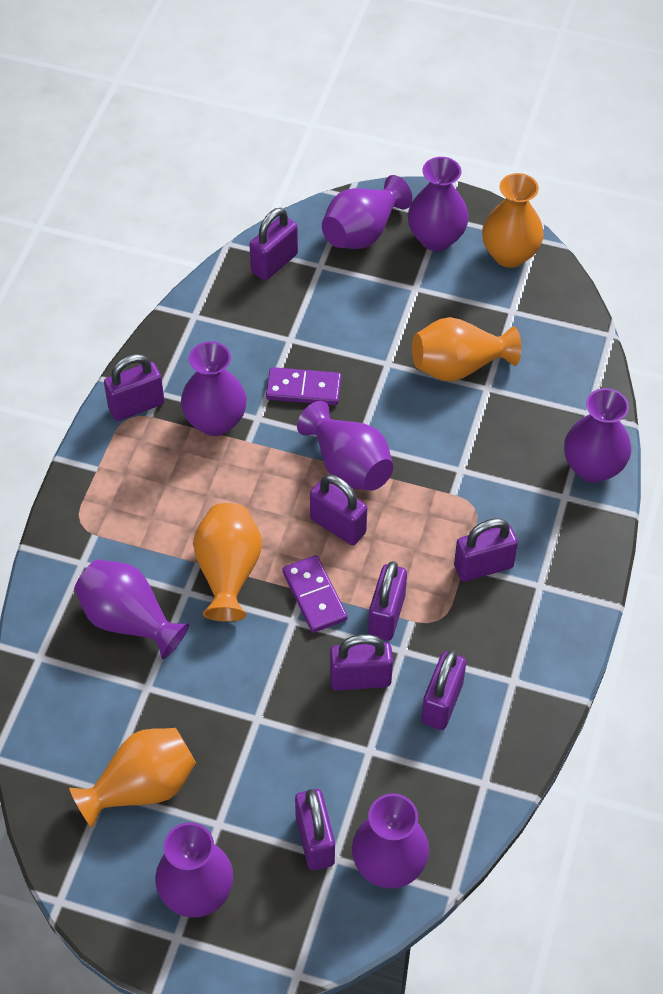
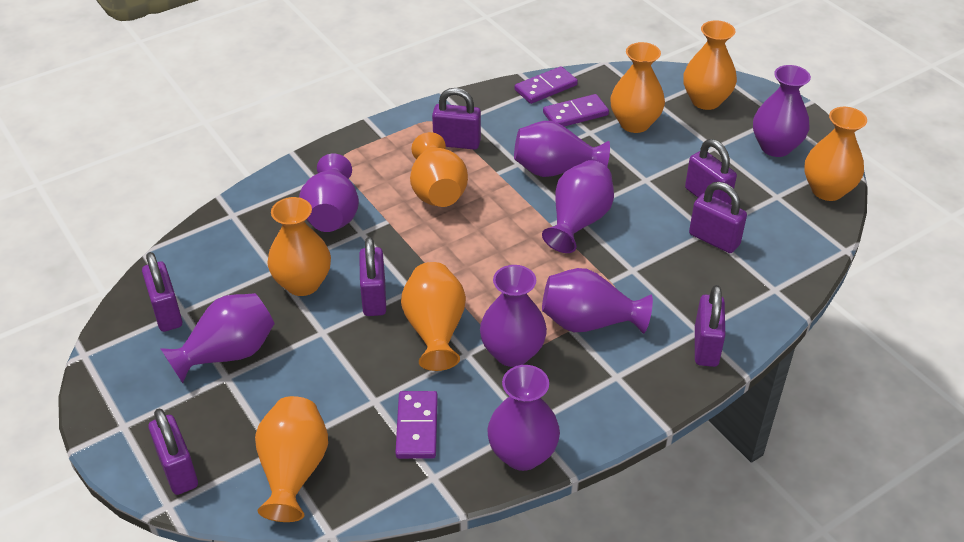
orange vase: [69,728,196,829] [193,503,262,622] [412,317,521,381] [482,173,544,268] = 4 -> [255,396,328,522] [267,197,331,296] [401,262,466,371] [410,132,468,207] [610,42,665,133] [683,20,737,110] [804,107,867,201] = 7
purple domino: [266,367,342,405] [282,555,347,633] = 2 -> [395,391,438,459] [515,66,578,104] [543,94,609,127] = 3
purple padlock: [104,354,164,421] [250,208,298,281] [295,789,335,870] [310,474,367,545] [330,634,393,691] [368,561,407,640] [421,650,466,730] [454,518,518,582] = 8 -> [142,252,182,332] [149,409,198,495] [359,237,386,316] [432,88,481,150] [685,139,737,204] [689,182,747,253] [695,285,725,367] = 7

